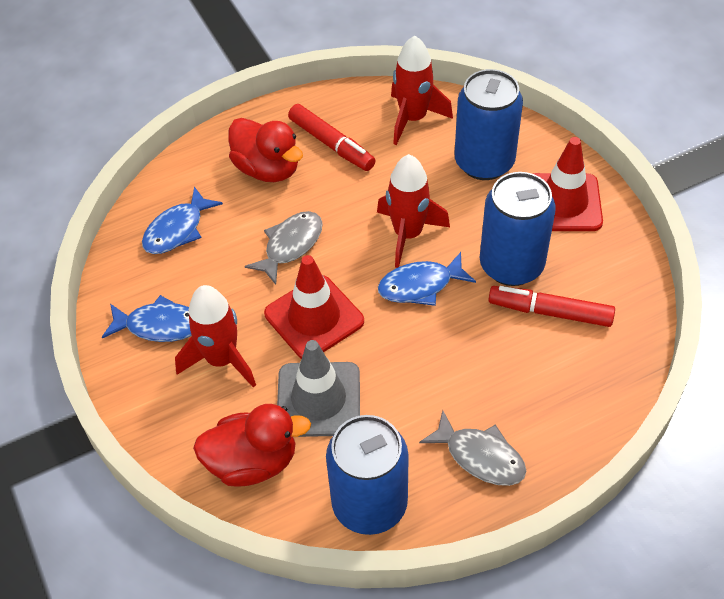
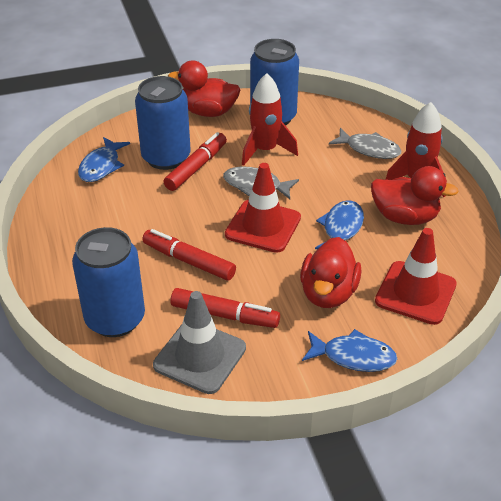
red duck: [193,404,311,487] [228,118,303,182] = 2 -> [168,61,240,117] [300,237,362,308] [371,166,459,225] = 3
red marker: [288,104,376,171] [488,286,615,327] = 2 -> [142,229,236,281] [164,132,227,191] [171,288,280,328] = 3
red rocket: [175,285,256,388] [377,154,450,268] [391,35,453,145] = 3 -> [242,73,298,166] [385,102,447,197] = 2

